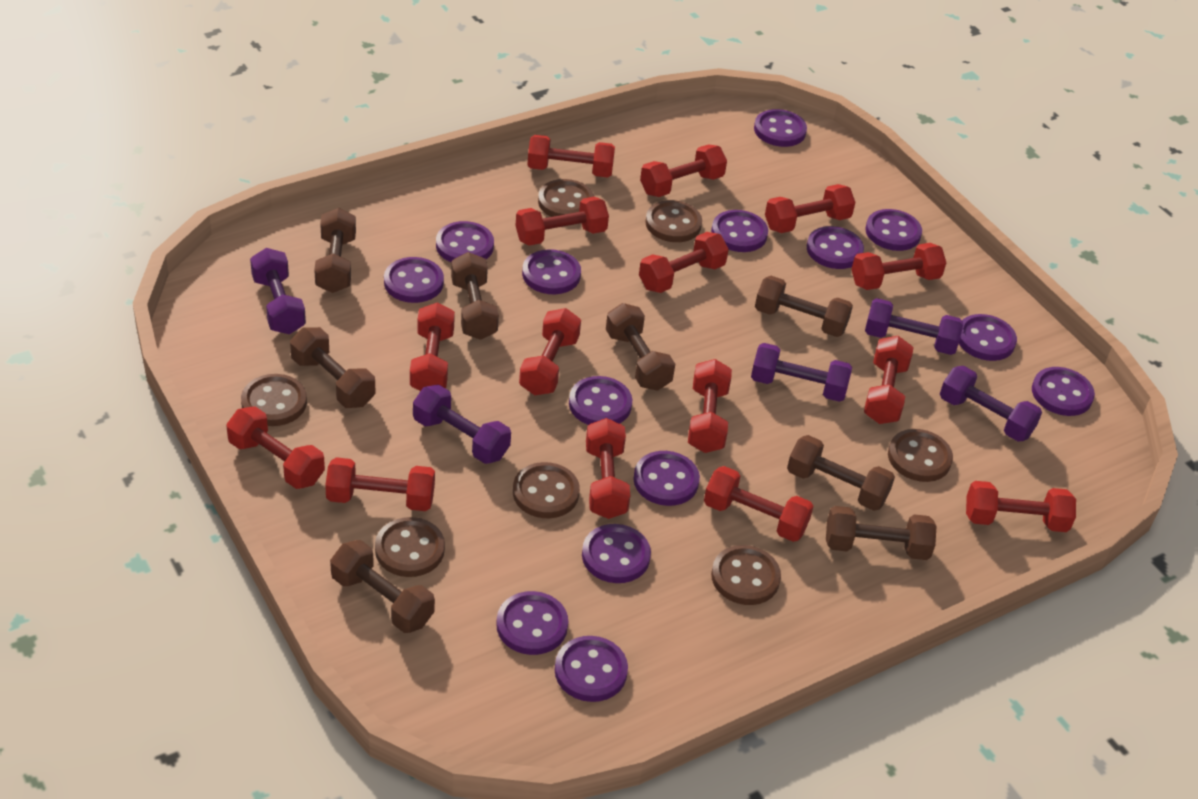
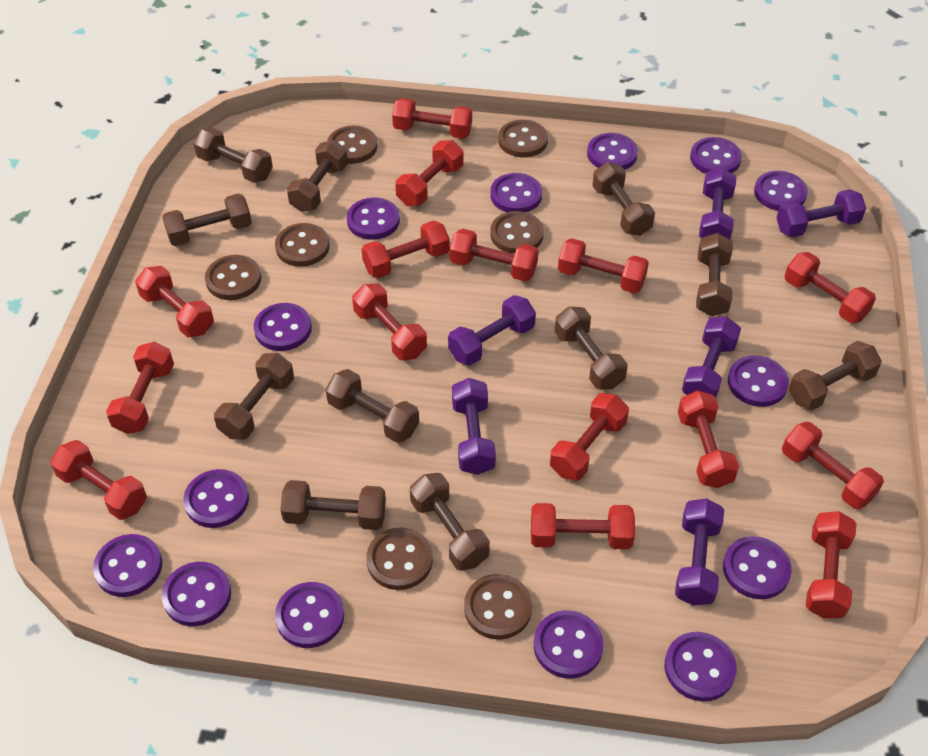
brown dumbbell: [290,327,375,408] [314,208,356,293] [330,540,435,633] [451,252,499,340] [606,303,675,391] [755,276,853,337] [787,435,895,511] [826,506,937,560] = 8 -> [162,193,252,246] [194,128,273,183] [214,353,294,440] [280,480,386,530] [287,140,348,212] [325,369,419,443] [410,473,490,571] [554,307,628,389] [592,162,655,236] [696,233,733,316] [789,341,882,410] = 11
purple dumbbell: [250,248,306,334] [413,385,511,464] [751,343,852,402] [865,298,963,355] [940,366,1042,442] = 5 -> [448,295,536,365] [452,378,496,475] [675,498,724,606] [682,317,741,398] [699,168,737,239] [777,189,866,237] = 6

